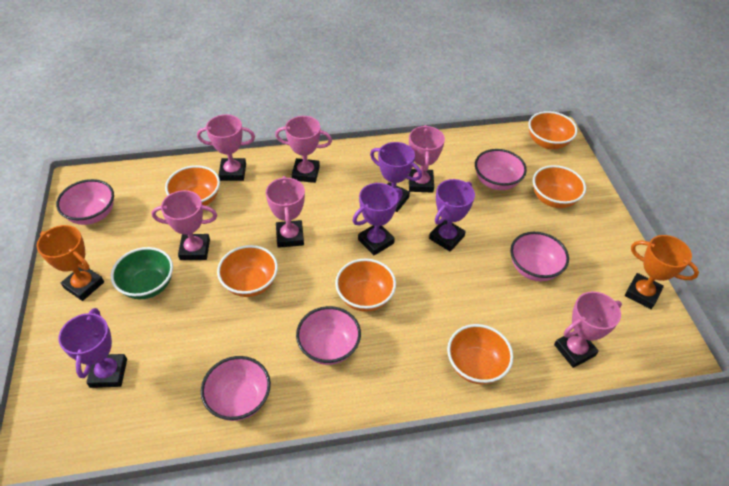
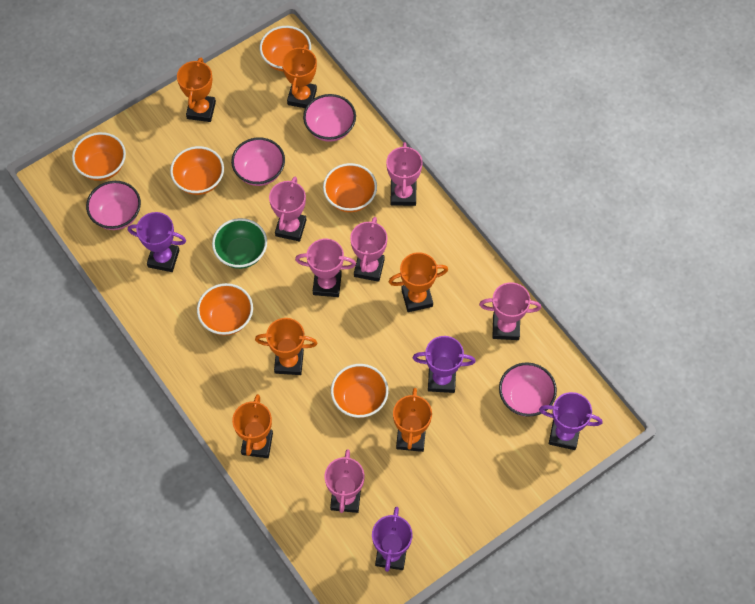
orange trophy: [37,225,104,301] [625,235,699,309] = 2 -> [177,58,216,122] [232,394,273,458] [255,318,318,375] [282,45,317,108] [389,252,448,312] [393,388,432,452] = 6
pink bowl: [56,179,114,225] [201,356,271,421] [296,306,361,365] [475,149,527,190] [510,232,569,281] = 5 -> [86,181,141,230] [231,137,285,186] [303,94,356,142] [499,362,557,417] = 4

